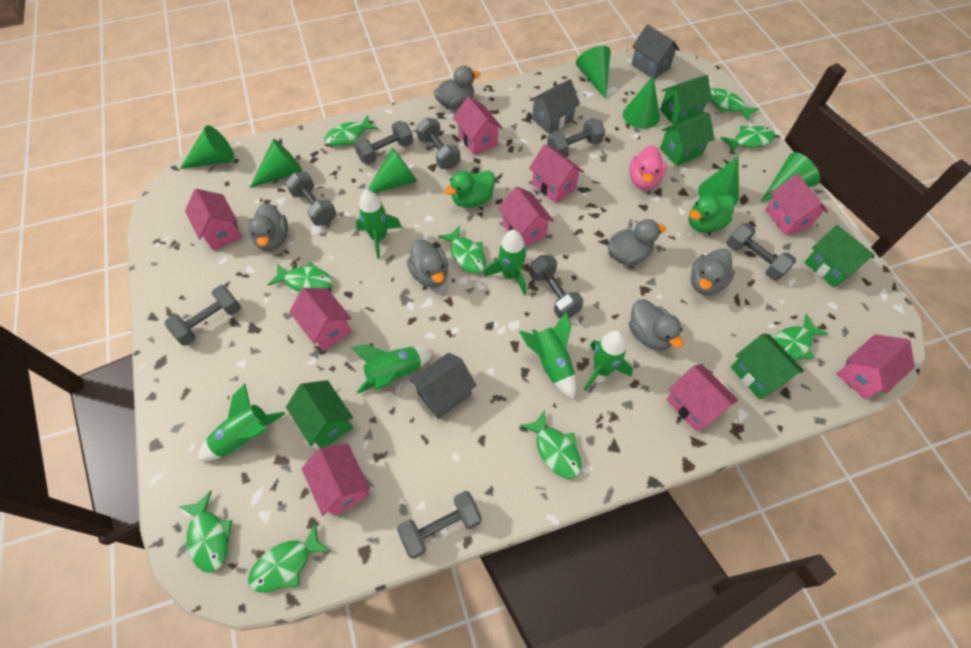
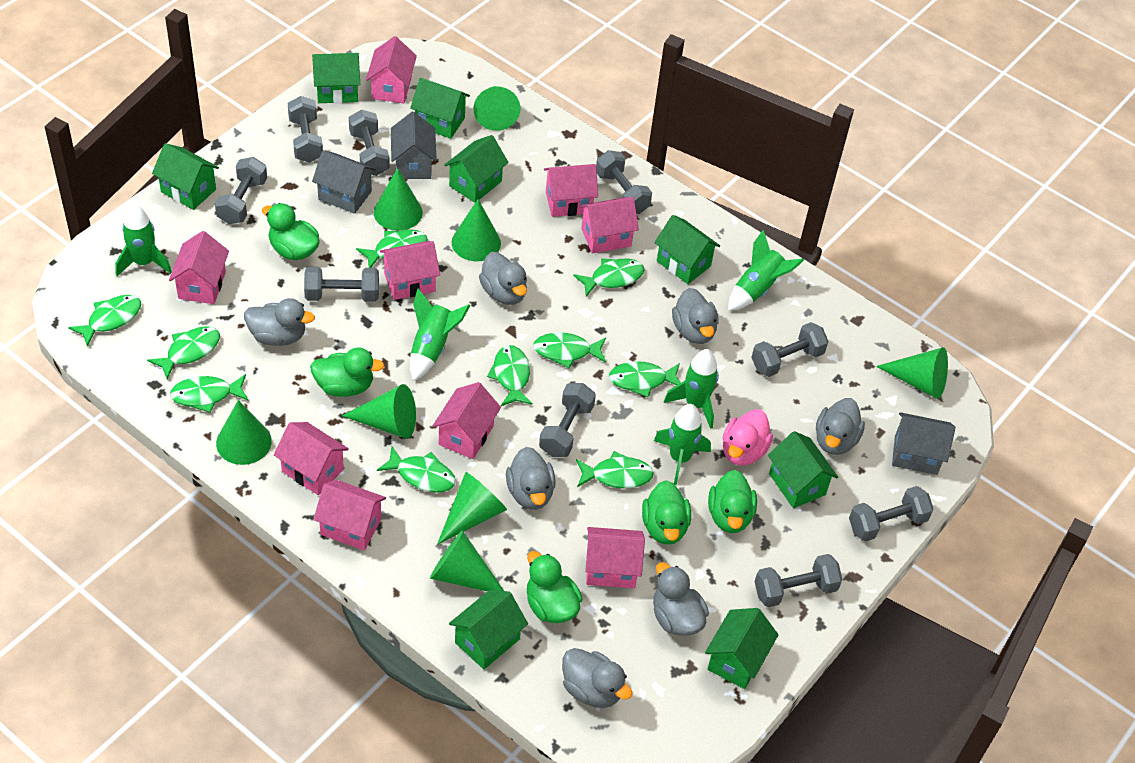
green cone: [180,125,234,169] [249,139,303,188] [368,148,417,193] [576,46,611,99] [623,75,660,129] [698,156,739,205] [761,152,820,202] = 7 -> [216,400,272,465] [342,384,416,439] [374,168,423,231] [430,530,504,591] [437,472,507,545] [452,199,501,261] [474,86,520,131] [876,347,948,399] = 8
green duck: [445,170,495,208] [688,195,735,232] = 2 -> [262,203,320,260] [310,347,384,397] [527,551,582,623] [642,480,691,545] [708,470,757,533] = 5
green fish: [179,491,233,573] [248,522,331,593] [268,262,332,292] [324,115,379,146] [438,225,486,273] [520,410,582,479] [711,88,759,121] [720,126,775,153] [773,314,829,360] = 9 -> [68,295,141,347] [147,326,220,379] [170,374,249,413] [356,229,428,268] [377,447,456,493] [487,345,533,406] [533,332,606,368] [573,258,644,297] [576,451,654,489] [609,361,681,397] = 10
green house: [286,380,353,448] [660,75,712,124] [660,113,715,166] [731,334,804,399] [804,225,874,288] = 5 -> [152,143,219,210] [312,53,360,103] [410,78,470,139] [444,135,509,203] [449,589,528,669] [654,215,720,284] [705,608,778,689] [768,431,838,508] = 8
green rocket: [198,383,285,461] [351,344,434,393] [356,189,402,259] [484,230,527,295] [519,312,576,400] [584,331,633,391] = 6 -> [115,204,172,276] [410,288,470,381] [654,404,711,485] [664,349,719,429] [728,230,804,311] = 5
grey duck: [248,203,288,251] [407,239,448,288] [433,66,480,109] [608,219,666,266] [629,299,683,351] [691,249,735,295] = 6 -> [244,298,315,346] [479,252,527,305] [506,447,556,510] [562,648,632,708] [653,562,709,636] [672,288,719,344] [816,398,865,455] = 7
grey dumbbell: [164,285,241,346] [286,172,337,226] [354,121,413,165] [397,491,482,559] [416,118,461,169] [529,255,584,319] [547,118,605,157] [727,223,796,281] = 8 -> [215,157,267,224] [288,96,323,163] [304,267,379,302] [349,109,390,176] [539,383,596,457] [596,150,652,214] [751,322,829,377] [755,554,843,607] [849,486,934,542] = 9

